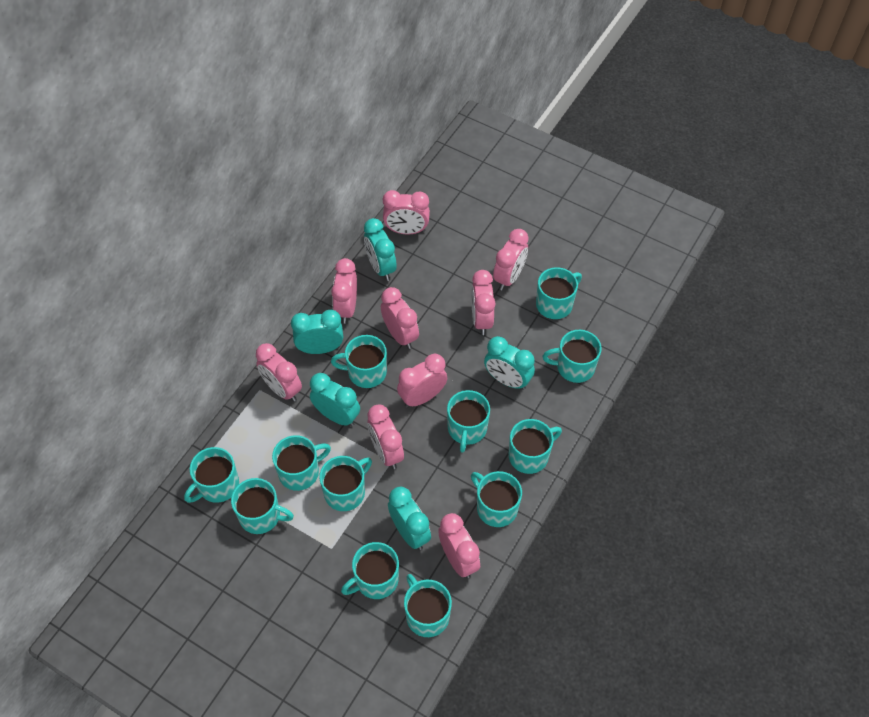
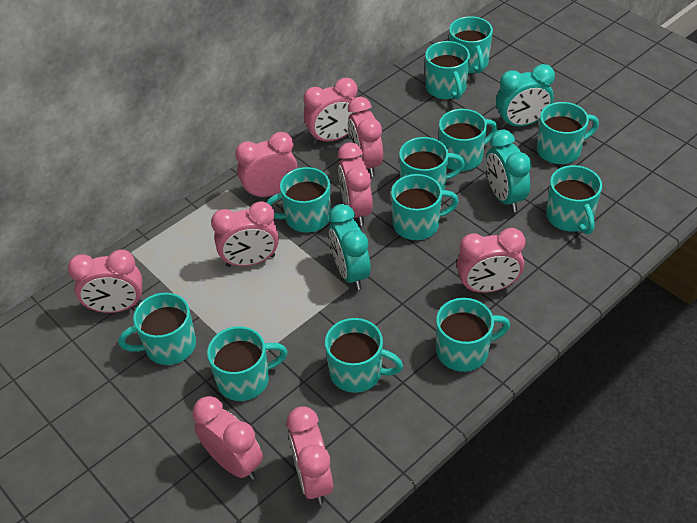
turquoise clock: [291,310,343,354] [310,373,360,426] [364,218,397,281] [388,487,431,550] [484,336,535,390] = 5 -> [329,204,370,290] [486,130,531,212] [496,64,555,128] = 3

